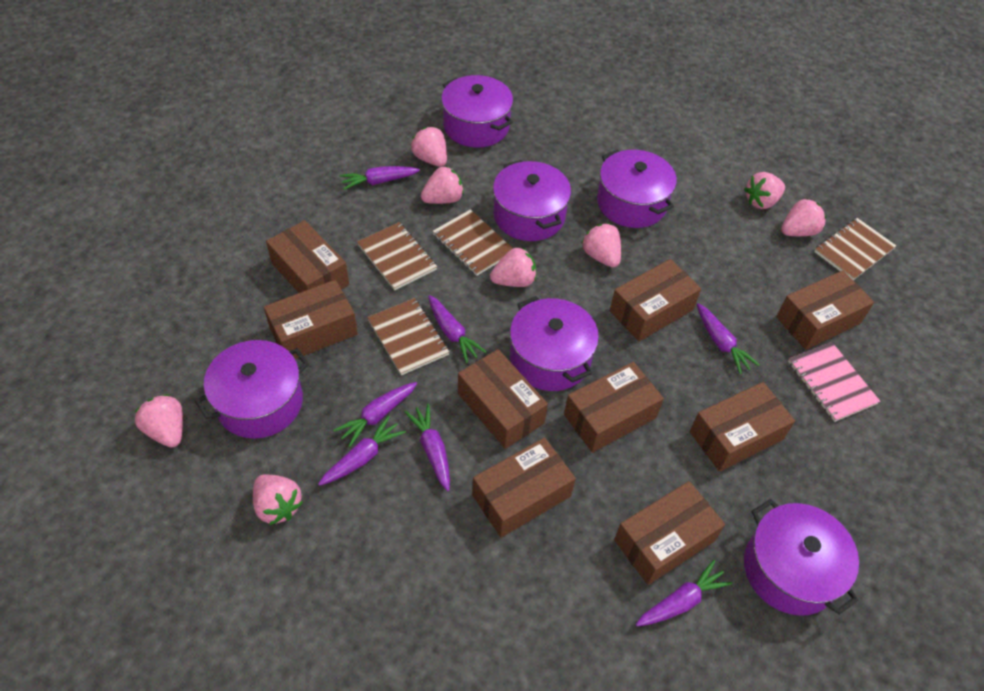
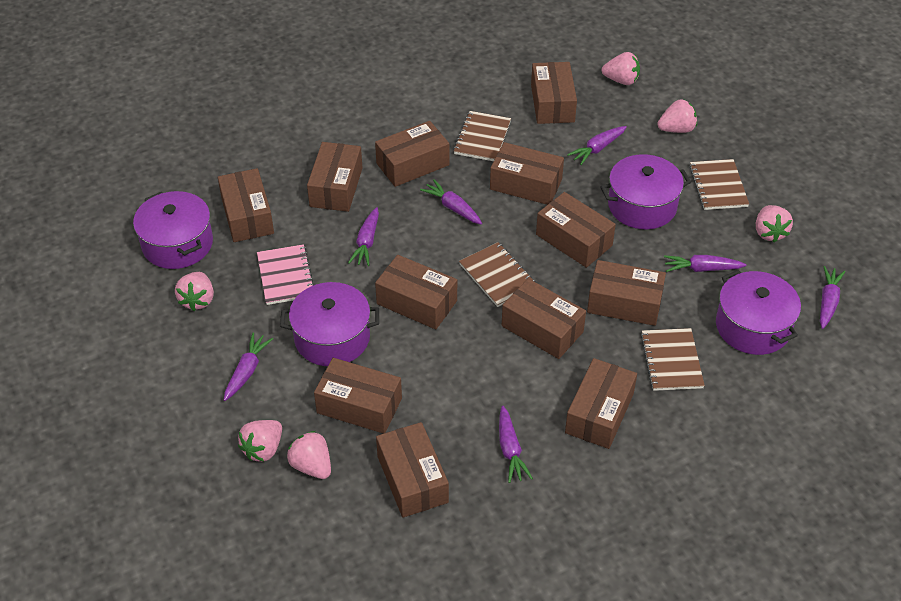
brown box: [264,280,358,359] [266,220,349,293] [458,349,548,449] [472,438,576,538] [564,362,664,453] [610,259,701,341] [614,481,725,585] [690,382,795,472] [776,270,874,350] = 9 -> [218,168,274,242] [307,142,362,212] [314,358,402,434] [375,121,449,187] [375,255,457,329] [376,422,449,518] [490,142,564,205] [502,279,586,359] [531,62,577,124] [536,192,616,268] [565,358,637,449] [587,260,666,326] = 12
pink strawberry: [135,394,183,447] [253,474,303,525] [411,127,447,167] [421,166,464,204] [490,247,536,287] [582,223,621,267] [744,172,785,209] [781,199,826,236] = 8 -> [175,272,214,311] [238,420,282,462] [287,431,331,479] [602,52,640,85] [657,100,697,133] [756,205,793,242] = 6
purple pot: [195,340,309,439] [441,75,513,148] [493,160,571,241] [510,296,599,391] [597,150,677,228] [744,499,859,616] = 6 -> [133,191,213,269] [280,282,379,366] [600,154,691,229] [716,270,801,355] = 4

